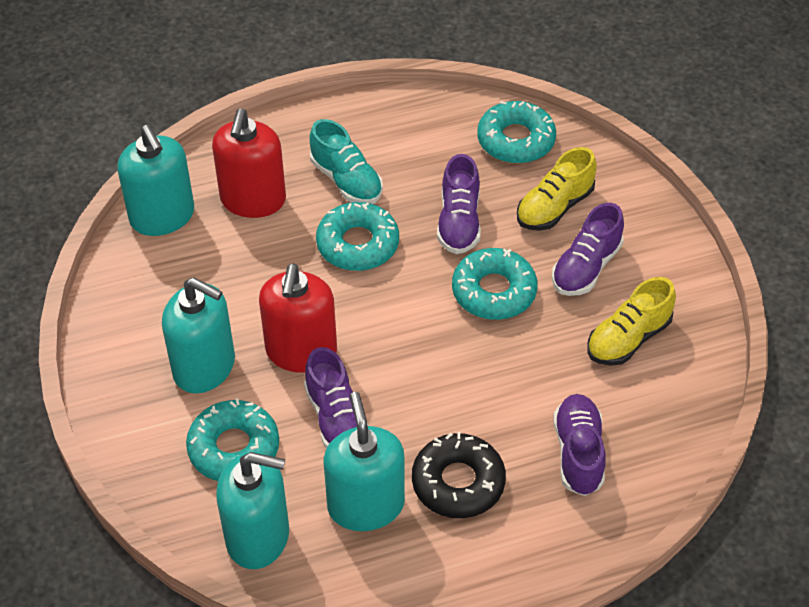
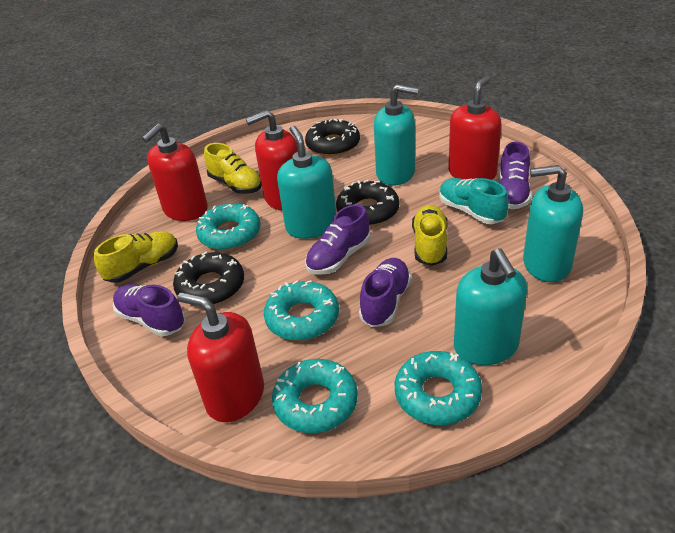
black donut: [412,432,506,518] = 1 -> [173,252,244,306] [305,119,360,156] [336,180,399,226] = 3
red soap dispenser: [212,108,286,218] [259,263,337,373] = 2 -> [142,124,208,221] [177,292,264,422] [246,110,298,210] [448,75,502,180] = 4
yellow shoe: [517,147,597,231] [587,277,676,366] = 2 -> [94,231,178,283] [204,143,262,194] [412,205,448,266] = 3

